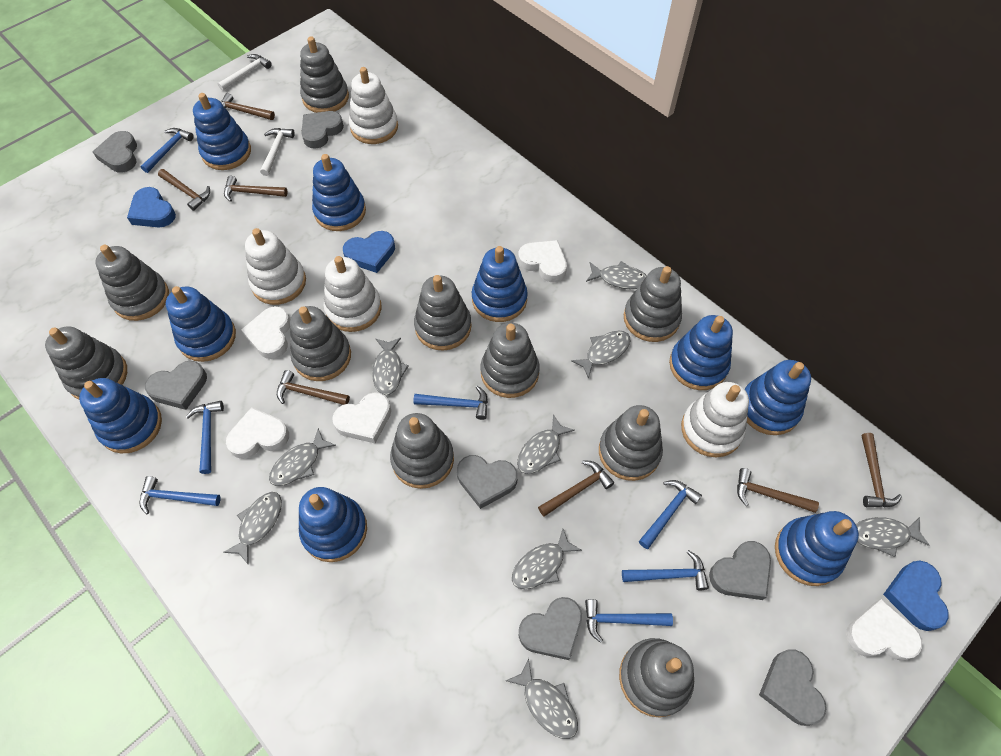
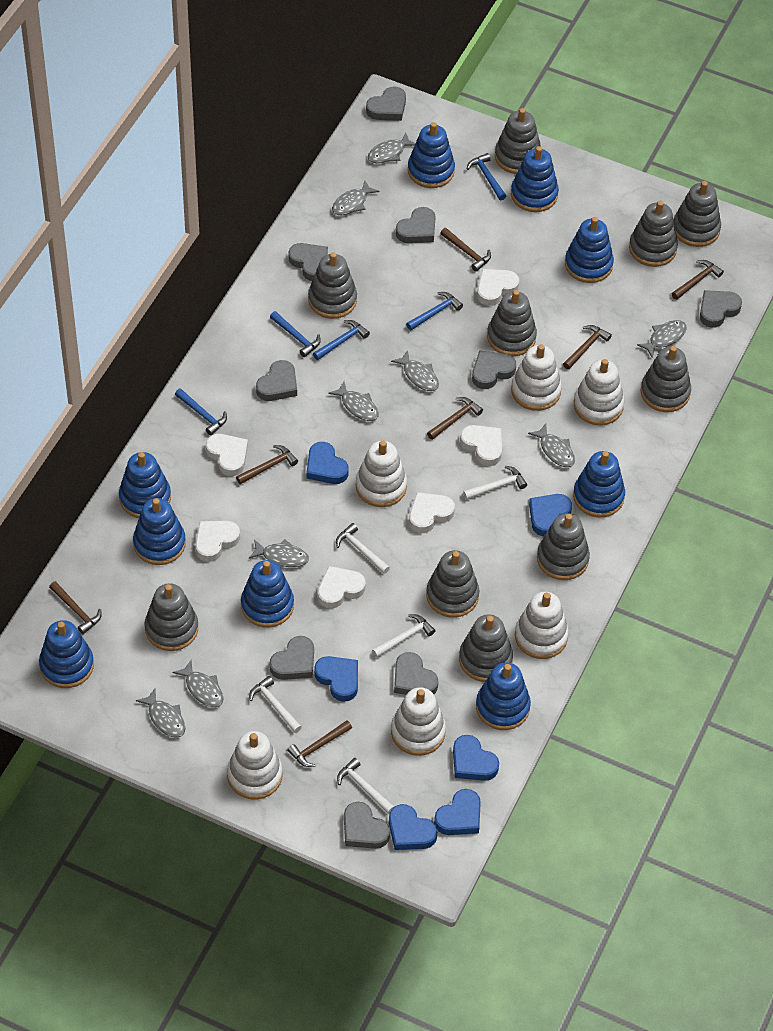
blue hammer: [139,476,221,514] [140,128,194,173] [186,401,224,474] [413,386,488,420] [585,599,673,643] [622,550,709,590] [639,480,702,549] = 7 -> [175,388,227,435] [270,311,321,357] [313,320,370,360] [406,292,463,330] [467,153,506,200] = 5
blue heart: [127,187,176,227] [343,231,395,273] [883,561,949,631] = 3 -> [307,442,349,484] [314,656,358,702] [389,804,438,850] [434,789,481,835] [453,735,499,781] [529,494,572,536] = 6
grey heart: [93,131,137,173] [145,361,207,410] [301,111,344,149] [457,455,518,509] [519,597,582,660] [709,541,771,600] [759,649,826,726] = 7 -> [256,360,297,401] [270,636,314,680] [289,243,328,281] [344,802,390,849] [366,87,406,121] [394,652,438,695] [396,207,436,243] [472,350,516,389] [700,290,742,328] = 9
white hammer: [218,54,272,91] [260,128,295,176] = 2 -> [249,676,302,733] [336,523,390,574] [337,758,394,814] [372,614,435,658] [463,466,527,500] = 5
white heart: [226,407,289,459] [241,306,290,359] [332,392,391,443] [518,240,567,282] [846,599,922,661] = 5 -> [195,521,240,562] [206,434,248,476] [317,566,366,609] [409,492,455,533] [460,425,502,466] [477,269,519,306] = 6
white stacking toy: [245,228,306,305] [323,256,381,332] [349,67,398,144] [681,382,749,457] = 4 -> [227,731,283,799] [356,441,407,507] [391,687,446,756] [511,344,562,411] [515,592,569,659] [574,359,624,425] = 6

